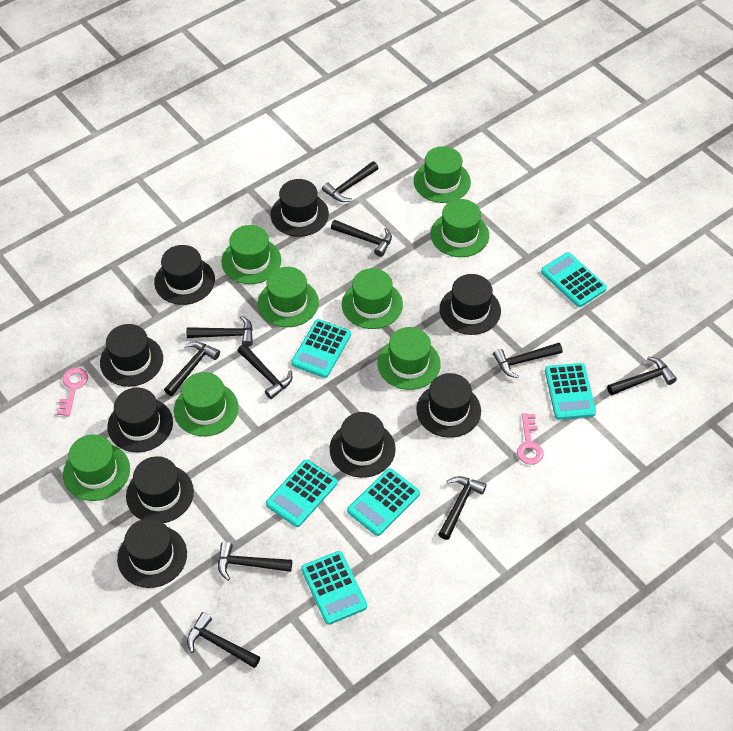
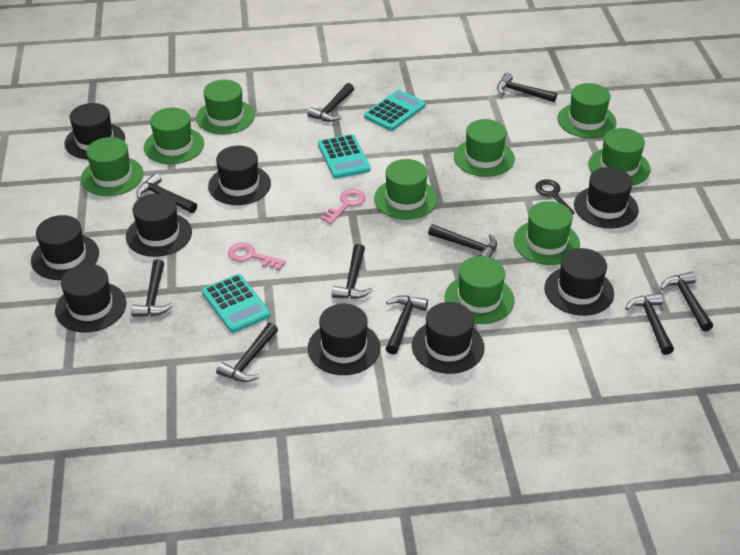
black key: none = 0 -> [535,179,575,215] = 1
green hat: [63,435,130,501] [174,372,239,436] [221,225,281,284] [258,267,319,327] [342,268,403,329] [378,327,441,390] [414,146,471,203] [430,199,489,257] = 8 -> [81,137,144,196] [144,107,204,164] [196,80,255,134] [374,159,438,220] [445,256,514,324] [454,119,515,177] [514,201,580,265] [557,83,616,138] [588,128,651,186] = 9
turquoise calculator: [266,459,338,527] [291,319,351,378] [301,551,367,625] [347,468,420,536] [541,252,607,307] [545,363,596,420] = 6 -> [202,274,270,333] [318,134,371,178] [364,90,425,131] = 3

